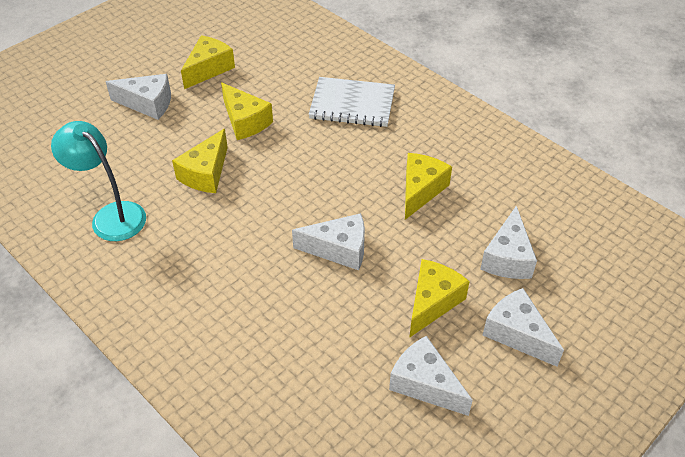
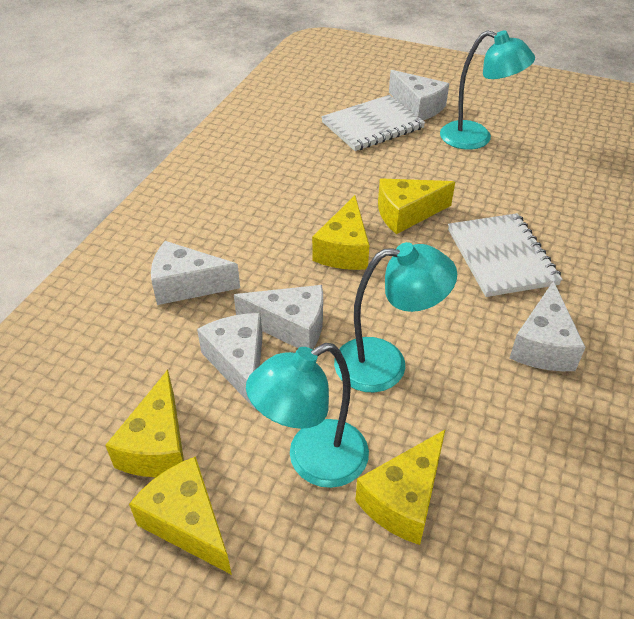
turquoise lamp: [51,121,146,241] = 1 -> [246,343,369,488] [334,242,457,392] [440,30,535,150] = 3
white notebook: [309,77,395,127] = 1 -> [321,95,425,151] [448,213,563,297] = 2

